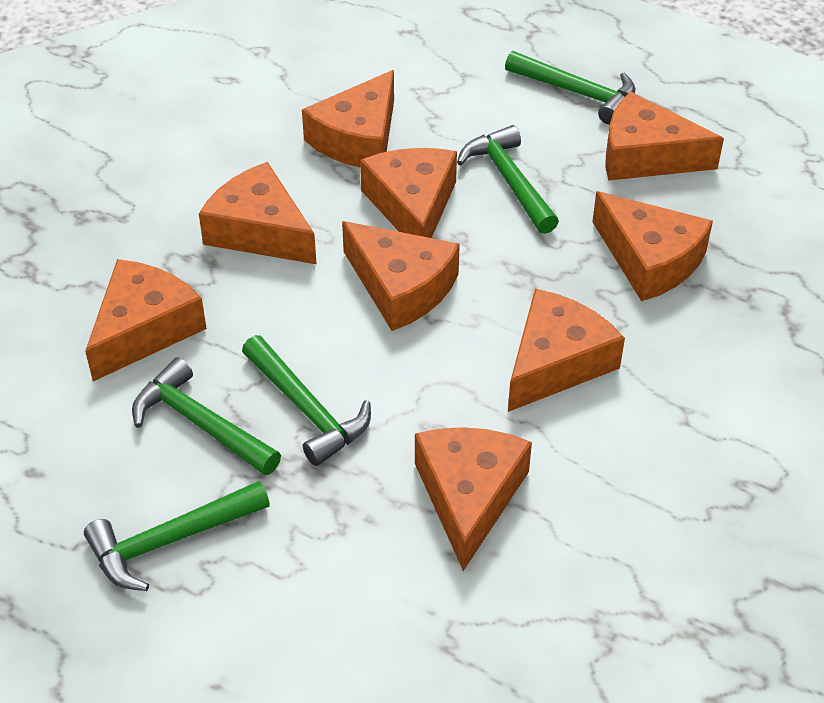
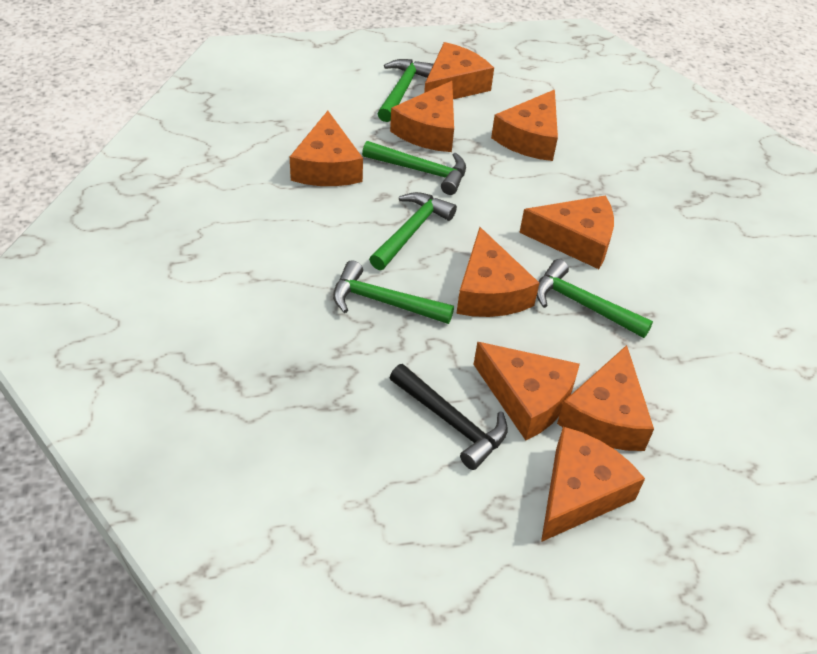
black hammer: none = 0 -> [390,364,508,470] = 1

